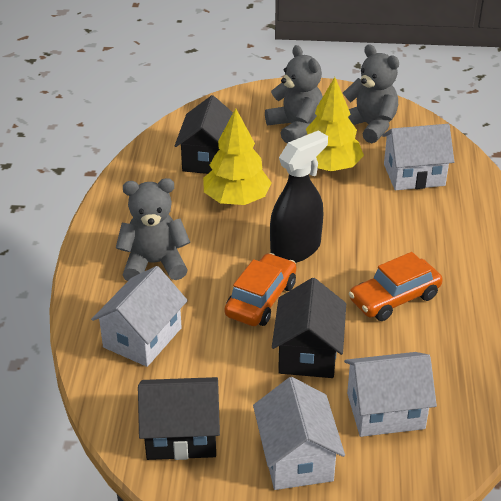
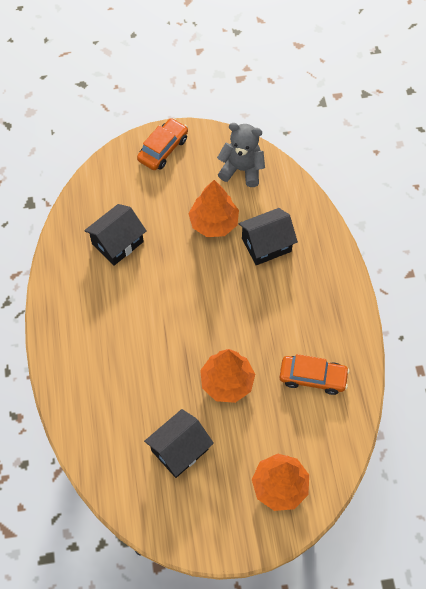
black spray bottle: [270,130,328,263] = 1 -> none = 0
grey teddy bear: [116,178,190,281] [265,45,323,143] [343,44,399,143] = 3 -> [217,123,265,187] = 1
orange tree: none = 0 -> [188,180,239,237] [200,349,255,403] [252,454,309,511] = 3
white house: [91,266,188,367] [253,377,345,490] [344,352,437,437] [382,124,454,190] = 4 -> none = 0
yellow tree: [203,108,272,205] [306,77,364,171] = 2 -> none = 0

